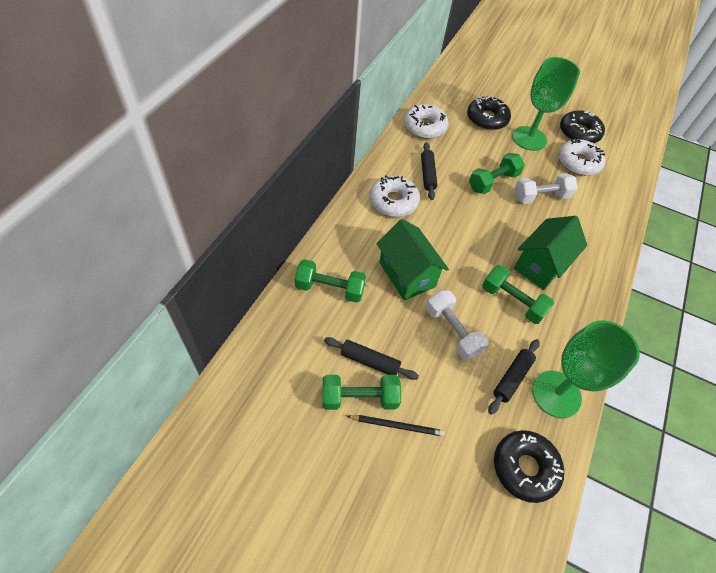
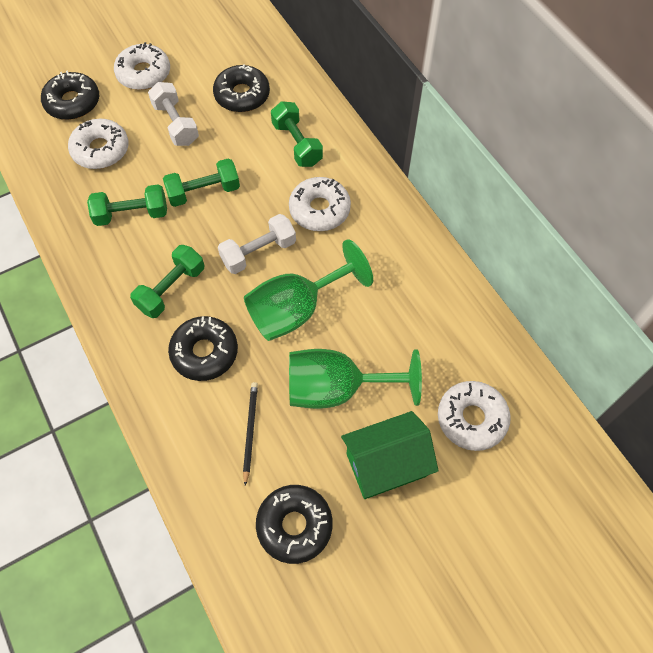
black donut: [467,96,511,130] [494,430,564,503] [560,110,605,143] = 3 -> [41,71,99,120] [168,316,238,381] [213,64,270,112] [256,485,333,564] = 4
black rolling pin: [324,337,419,380] [421,142,437,200] [488,339,540,414] = 3 -> none = 0
green house: [376,219,449,300] [513,216,587,290] = 2 -> [341,411,439,499] = 1
white donut: [369,175,420,217] [404,104,449,139] [558,139,605,176] = 3 -> [68,119,129,169] [114,42,170,90] [289,177,351,231] [438,381,511,451] = 4

